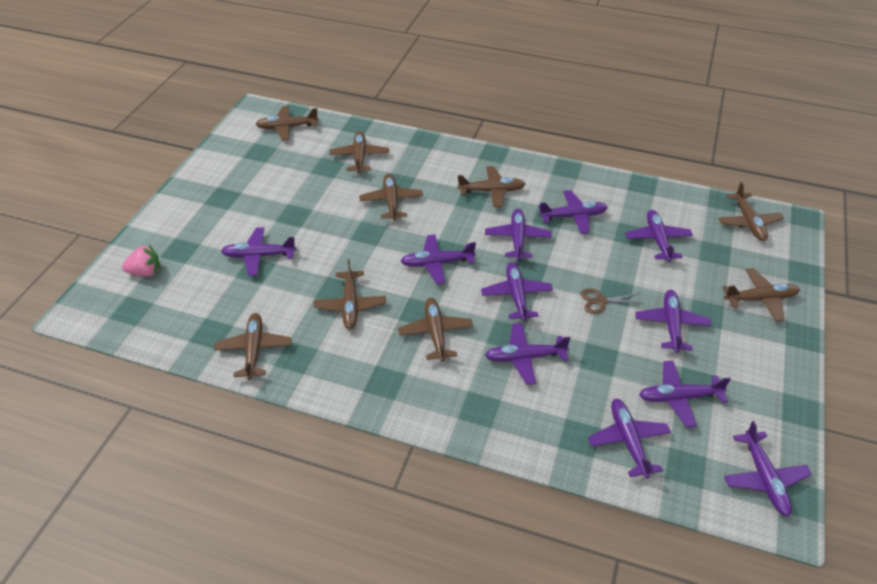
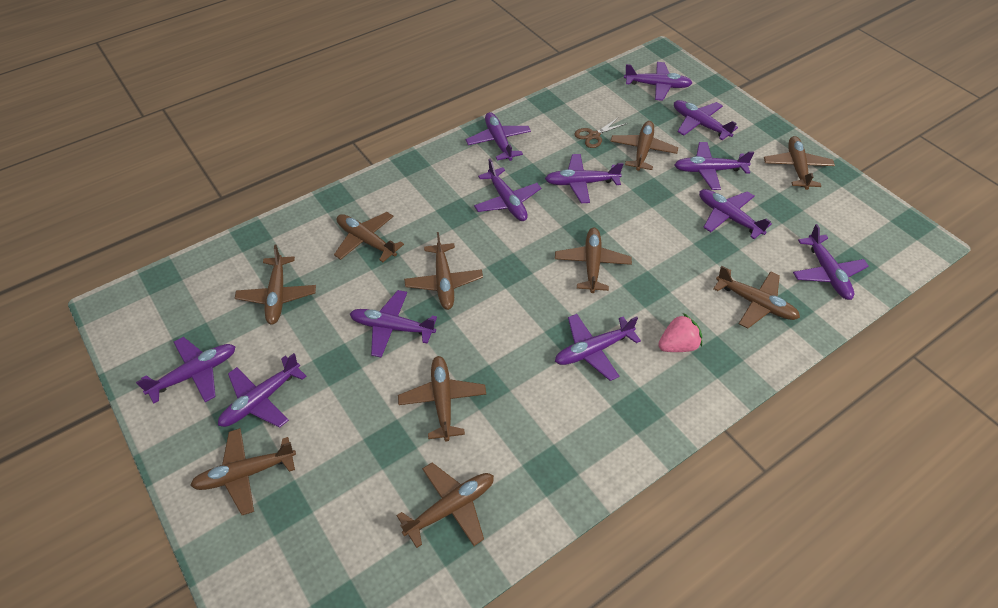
brown plane: [214,313,292,380] [256,106,319,140] [314,259,386,330] [330,131,389,173] [359,173,423,221] [398,298,473,362] [457,166,526,207] [718,182,784,241] [722,268,800,322] = 9 -> [190,428,296,515] [235,245,316,325] [334,212,404,262] [396,463,494,548] [398,356,486,441] [404,232,483,310] [555,228,632,293] [610,121,678,171] [713,266,800,328] [764,136,835,190] = 10
purple plane: [221,227,297,276] [401,235,476,284] [481,262,553,321] [485,209,552,261] [485,323,570,385] [538,190,608,234] [588,399,671,478] [625,210,693,262] [635,290,711,353] [639,361,731,428] [724,421,812,517] = 11 -> [136,337,236,404] [218,353,306,428] [350,290,437,357] [466,112,531,161] [474,159,541,221] [545,154,623,203] [555,314,641,381] [624,62,692,101] [674,100,738,140] [675,142,754,190] [699,189,772,239] [793,224,869,300] = 12

